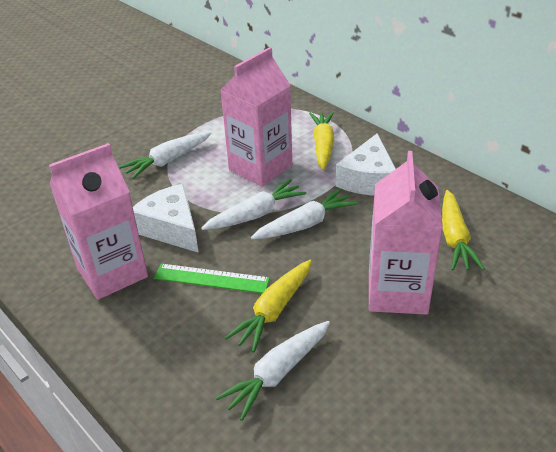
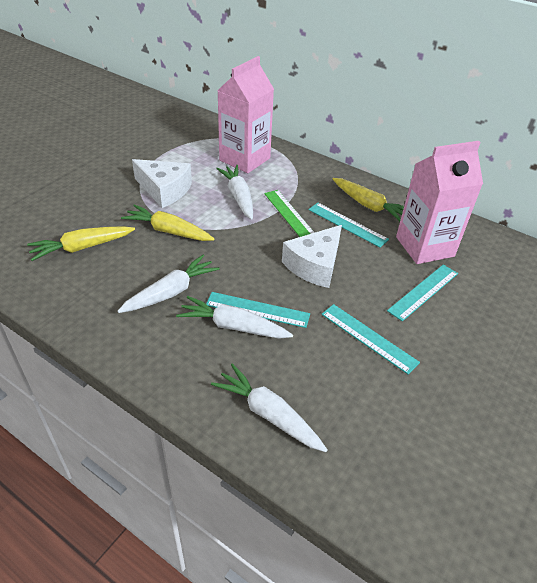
pink carton: [49,143,148,300] [221,47,292,187] [369,151,443,315] = 3 -> [217,56,274,173] [396,141,483,264] = 2
turquoise ruler: none = 0 -> [206,292,310,328] [308,203,389,247] [322,304,420,375] [387,265,458,321] = 4

